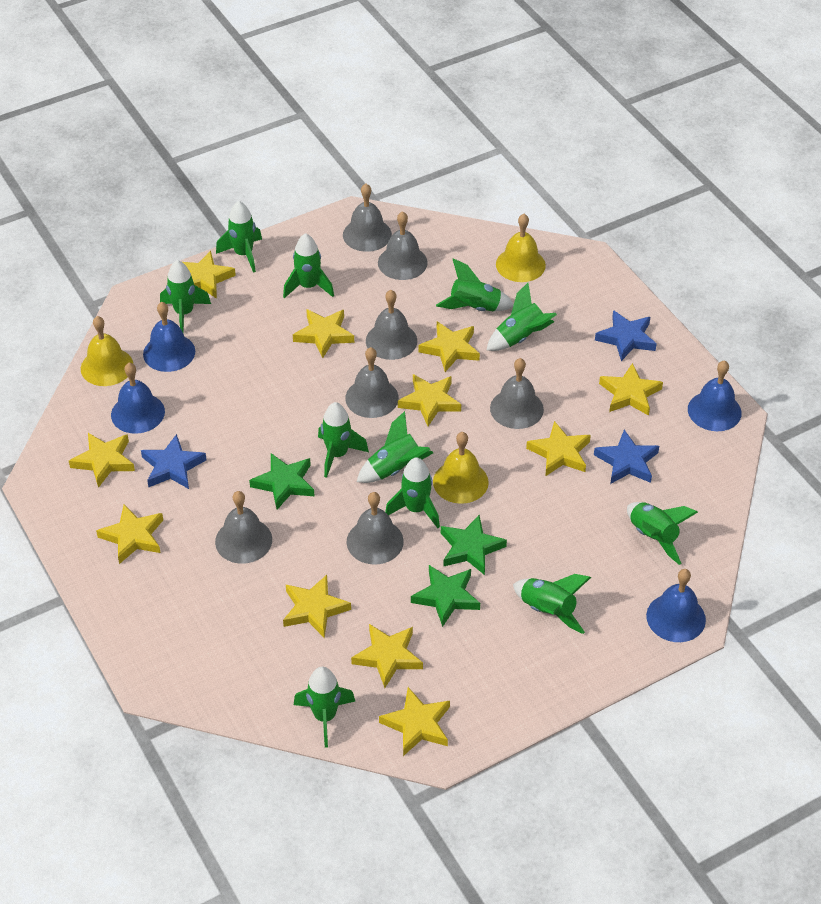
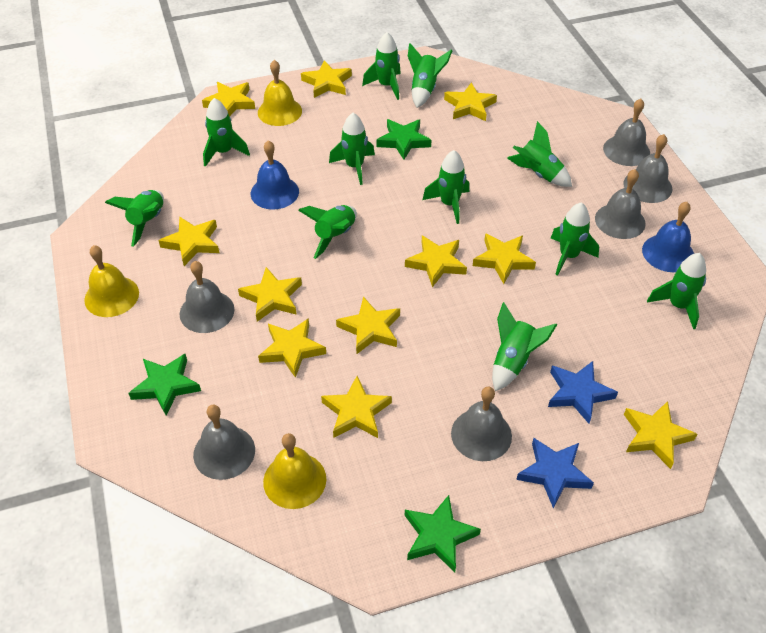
blue bell: [111,363,165,434] [143,302,195,372] [646,569,706,642] [688,360,742,431] = 4 -> [251,140,299,210] [642,202,694,272] = 2
blue star: [141,434,207,489] [594,430,659,484] [595,310,657,361] = 3 -> [516,438,594,509] [548,361,618,423] = 2
grey bell: [215,491,272,564] [343,184,392,252] [345,347,399,418] [346,492,404,564] [366,290,417,360] [378,211,428,280] [490,358,544,429] = 7 -> [180,261,235,333] [193,405,255,480] [451,386,512,461] [595,169,646,239] [603,99,650,166] [623,134,672,203] = 6

